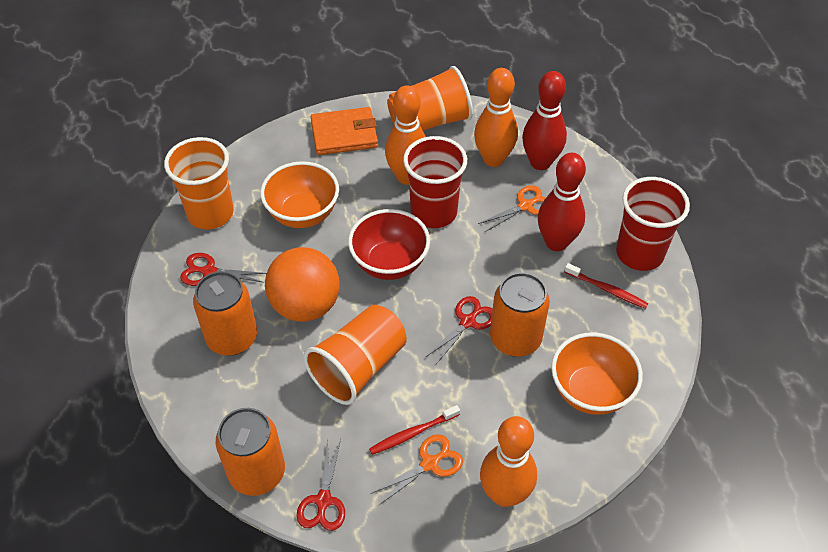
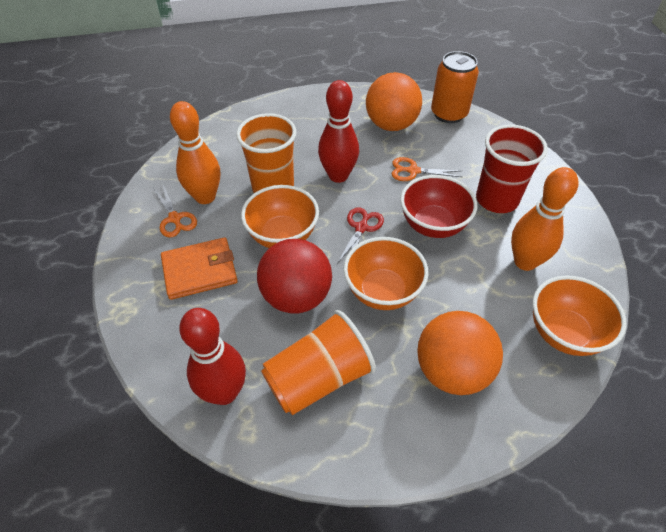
orange ball: [265,247,340,322] = 1 -> [366,72,422,131] [417,311,503,395] = 2
orange bowl: [260,161,339,228] [551,332,643,415] = 2 -> [241,185,319,248] [343,237,429,310] [532,275,627,356] = 3
orange bowling pin: [385,86,426,185] [474,68,518,167] [480,416,537,507] = 3 -> [170,101,220,204] [511,167,578,271] = 2
orange can: [193,271,257,356] [216,408,285,496] [490,272,550,357] = 3 -> [431,51,479,123] = 1
orange cup: [164,137,234,229] [304,305,407,405] [387,66,473,131] = 3 -> [236,113,297,193] [261,310,376,415] = 2
red ball: none = 0 -> [257,239,332,313] = 1
red cup: [403,136,467,228] [616,177,690,271] = 2 -> [476,125,548,213] = 1
red scissors: [180,253,267,286] [296,438,345,531] [426,296,493,364] = 3 -> [337,207,384,264] = 1
red toothbrush: [369,405,460,455] [565,263,648,309] = 2 -> none = 0

